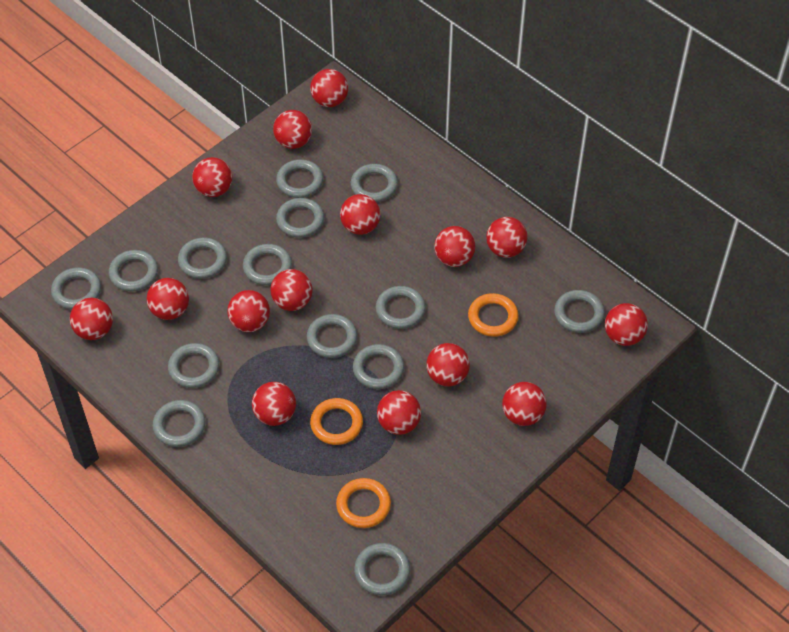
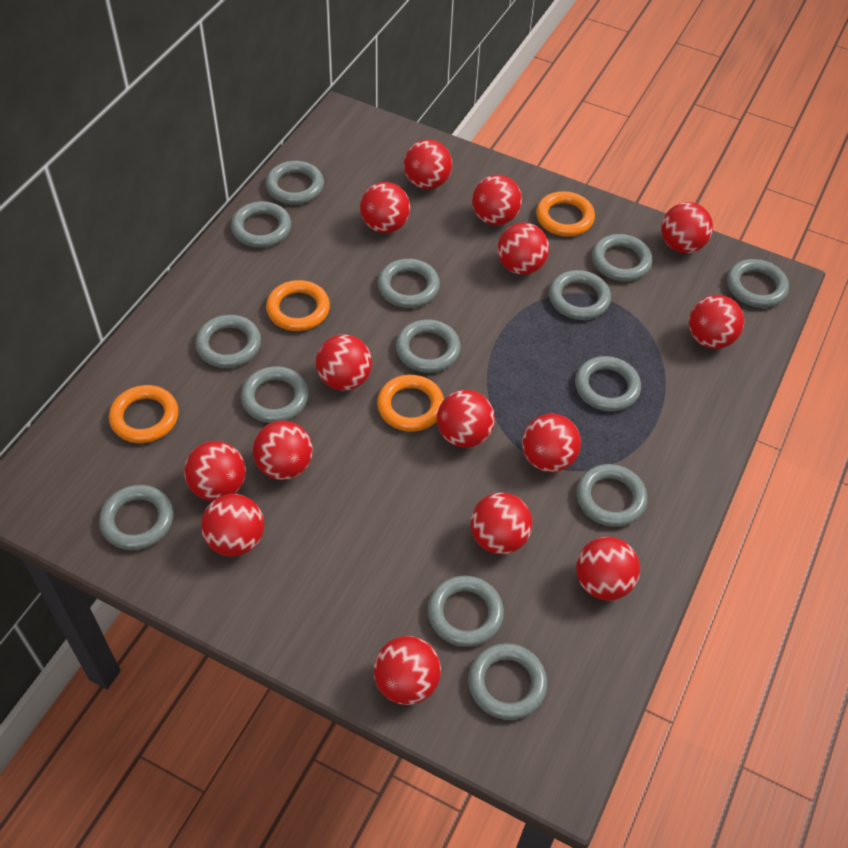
orange ring: [310,398,363,445] [336,478,391,528] [468,293,519,337] = 3 -> [109,385,179,443] [266,280,330,331] [377,375,444,432] [536,191,595,236] = 4

